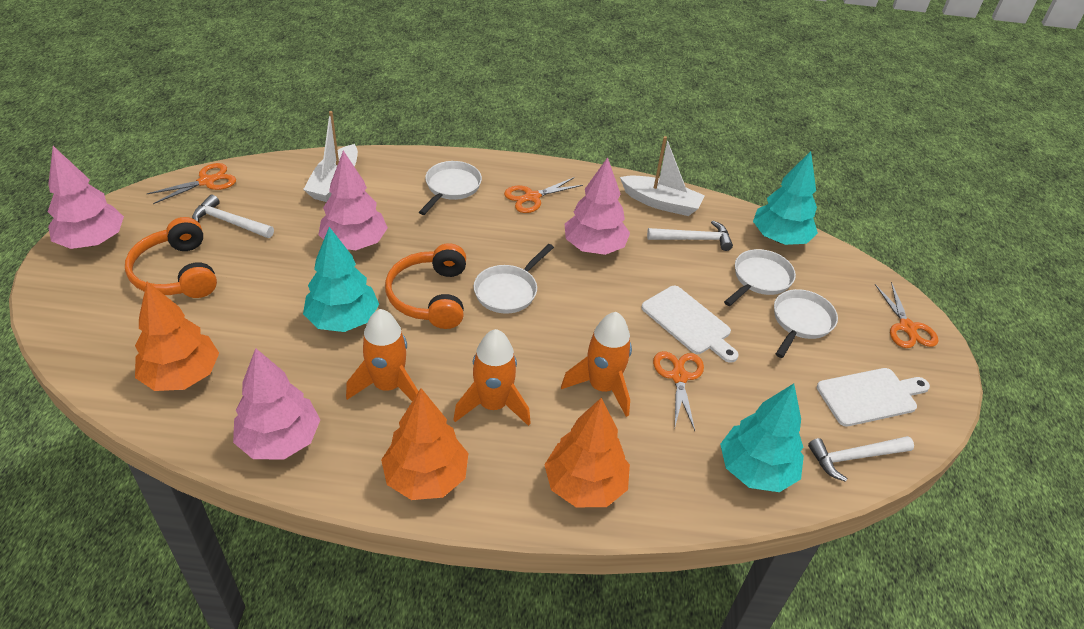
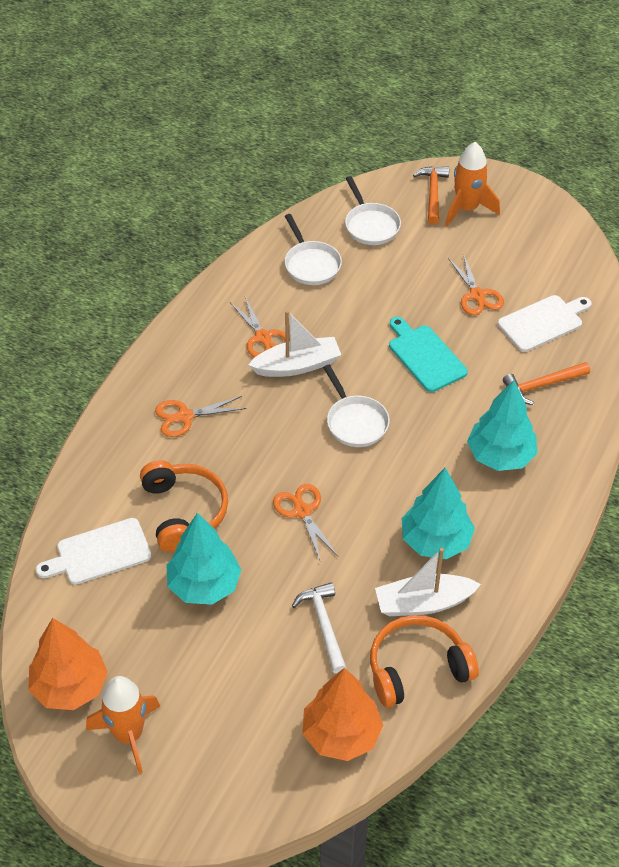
orange hammer: none = 0 -> [413,166,449,225] [503,362,590,405] = 2
orange rocket: [346,309,419,401] [453,329,531,426] [561,312,632,417] = 3 -> [86,676,160,774] [445,142,500,227] = 2
orange tree: [135,281,219,391] [381,388,468,500] [544,398,630,507] = 3 -> [28,618,108,710] [302,668,383,761] = 2
pink tree: [48,146,124,249] [233,348,320,460] [318,151,388,250] [565,157,630,255] = 4 -> none = 0
turquoise cutting board: none = 0 -> [389,317,468,392] = 1
white hammer: [192,195,274,238] [647,221,733,251] [808,436,914,482] = 3 -> [292,582,347,674] = 1
white pan: [419,161,482,215] [474,244,554,314] [724,249,796,306] [774,289,838,358] = 4 -> [285,214,342,285] [323,365,390,447] [345,176,401,245] = 3

